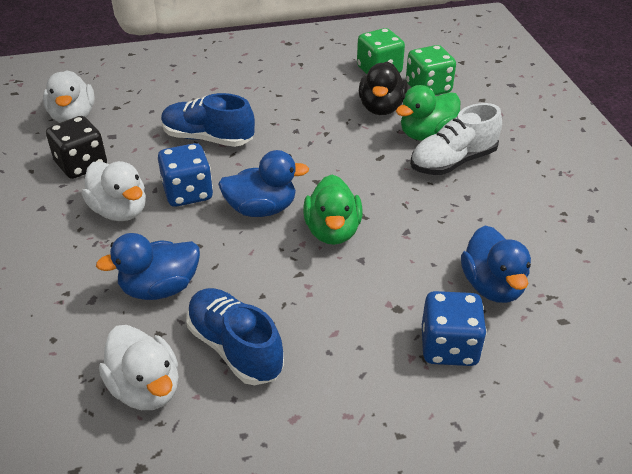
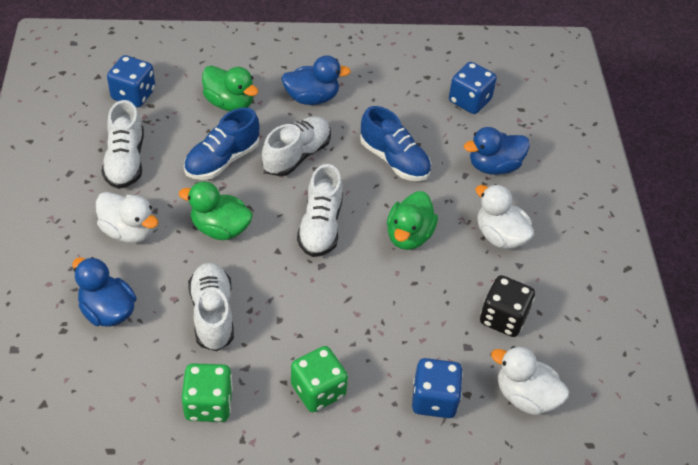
black duck: [359,62,408,115] = 1 -> none = 0
blue dice: [158,143,213,207] [422,291,487,366] = 2 -> [107,55,155,107] [412,358,463,418] [449,62,497,114] = 3
green duck: [303,175,362,245] [396,85,460,141] = 2 -> [179,182,253,240] [202,66,258,111] [387,191,438,250] = 3
white shoe: [410,103,502,175] = 1 -> [102,100,144,189] [188,263,234,351] [262,116,331,176] [297,164,343,257] = 4

